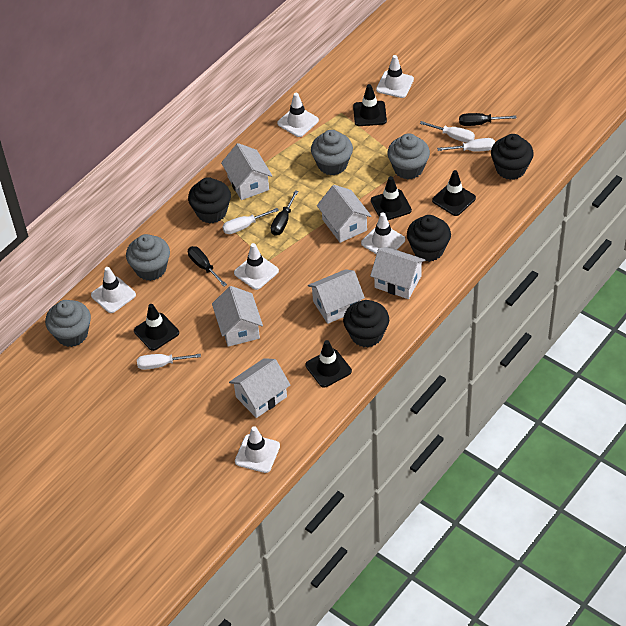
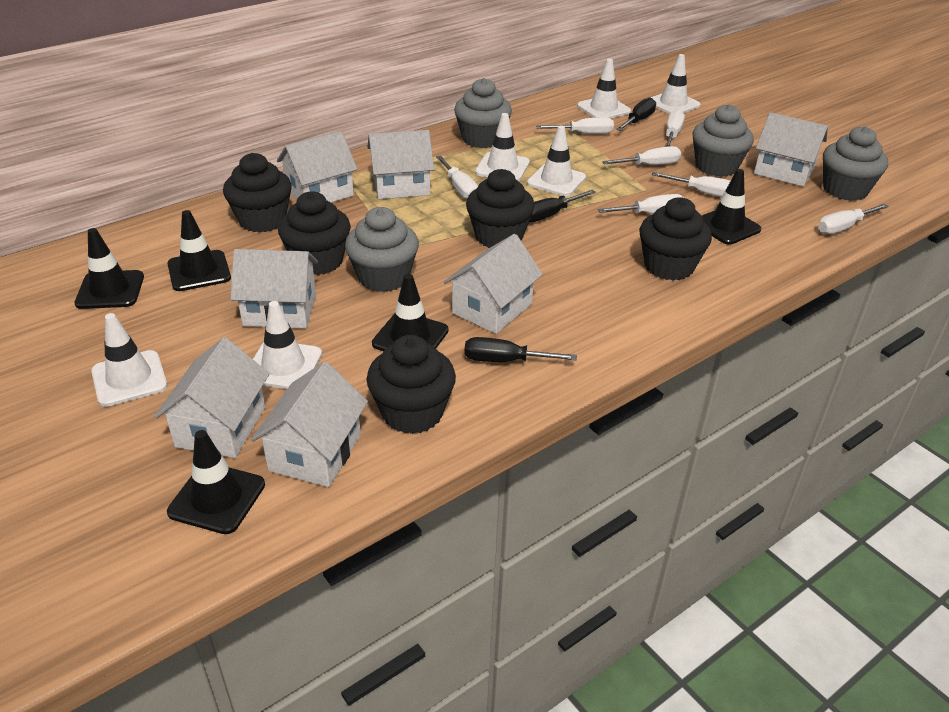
black cupcake: [188,177,231,224] [343,300,389,347] [407,215,451,262] [491,134,534,180] = 4 -> [223,153,292,233] [278,191,351,275] [367,335,456,434] [466,169,535,248] [639,197,712,281] = 5
white house: [212,286,263,347] [221,143,272,200] [229,358,290,418] [308,269,365,324] [317,185,371,243] [370,247,425,299] = 6 -> [154,337,269,458] [230,249,318,329] [251,362,368,487] [277,131,357,202] [367,130,434,199] [444,234,543,334] [754,112,828,187] = 7
white screwdriver: [137,354,201,370] [222,208,279,234] [420,121,475,143] [437,138,495,152] = 4 -> [436,155,478,199] [536,117,614,134] [598,194,684,214] [602,146,681,165] [652,172,730,197] [665,110,685,147] [818,204,889,234] = 7

